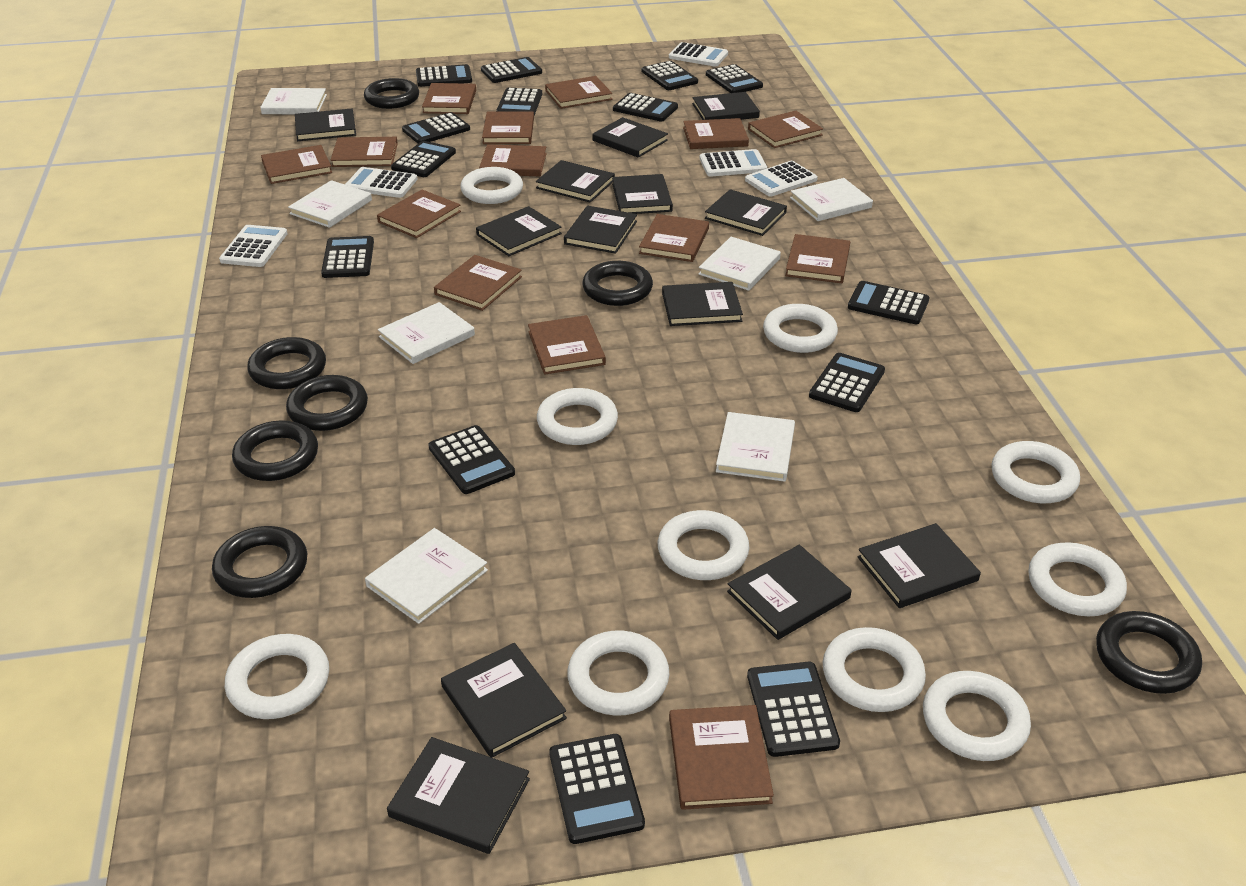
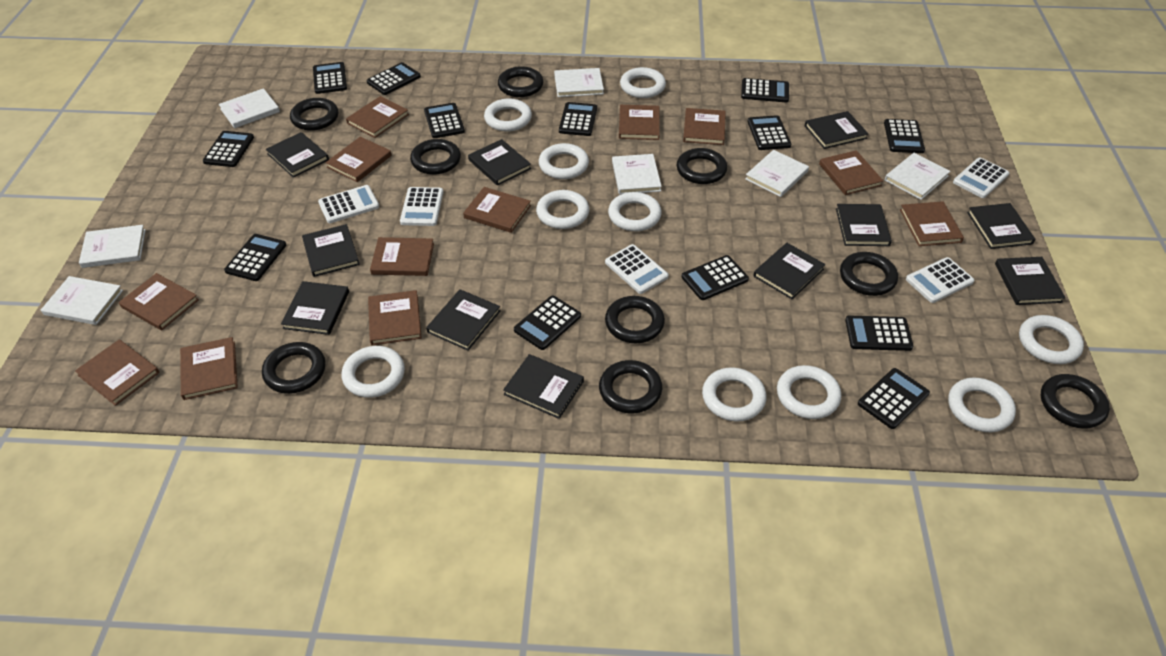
black book: [295,108,356,141] [387,737,530,854] [441,643,567,758] [476,206,562,256] [536,160,615,203] [564,206,637,254] [593,117,668,158] [612,174,673,214] [662,282,743,326] [692,92,760,120] [705,189,787,236] [727,545,851,640] [857,523,981,608] = 13 -> [266,132,329,178] [281,281,349,335] [302,224,360,277] [426,289,500,351] [468,139,531,185] [503,354,584,419] [753,243,825,299] [805,111,869,149] [836,204,892,246] [967,203,1035,249] [995,257,1066,305] = 11
black calculator: [321,236,374,278] [391,141,456,177] [402,112,470,143] [416,64,472,87] [428,425,515,494] [481,57,542,83] [496,88,542,115] [549,734,645,844] [613,93,678,121] [642,61,698,90] [706,64,763,93] [747,662,840,757] [809,353,885,412] [848,281,929,324] = 14 -> [203,131,254,167] [224,234,286,281] [313,62,347,94] [367,62,421,95] [424,103,465,138] [514,295,581,350] [559,102,597,136] [682,255,749,300] [741,78,789,102] [747,115,791,150] [845,316,913,351] [858,368,930,429] [884,119,925,153] = 13
black ring: [212,526,307,598] [232,420,318,481] [247,337,326,389] [286,375,368,431] [364,78,419,109] [583,261,653,306] [1096,611,1202,694] = 7 -> [262,342,326,394] [290,98,338,131] [410,139,461,175] [498,66,543,97] [599,360,662,413] [605,296,665,343] [676,148,727,184] [840,252,898,296] [1041,374,1110,429] = 9
brown book: [261,145,332,184] [331,137,398,167] [377,190,461,238] [422,83,476,114] [434,255,522,311] [479,144,547,176] [482,111,534,144] [528,315,606,375] [545,76,612,109] [639,214,709,262] [669,705,774,810] [683,118,749,149] [748,111,823,148] [785,234,850,283] = 14 -> [75,339,160,406] [119,273,199,330] [180,337,238,400] [325,137,392,182] [346,96,409,138] [368,290,422,345] [370,237,434,276] [463,187,531,233] [619,105,660,140] [683,108,726,145] [819,150,883,195] [900,201,964,246] = 12

